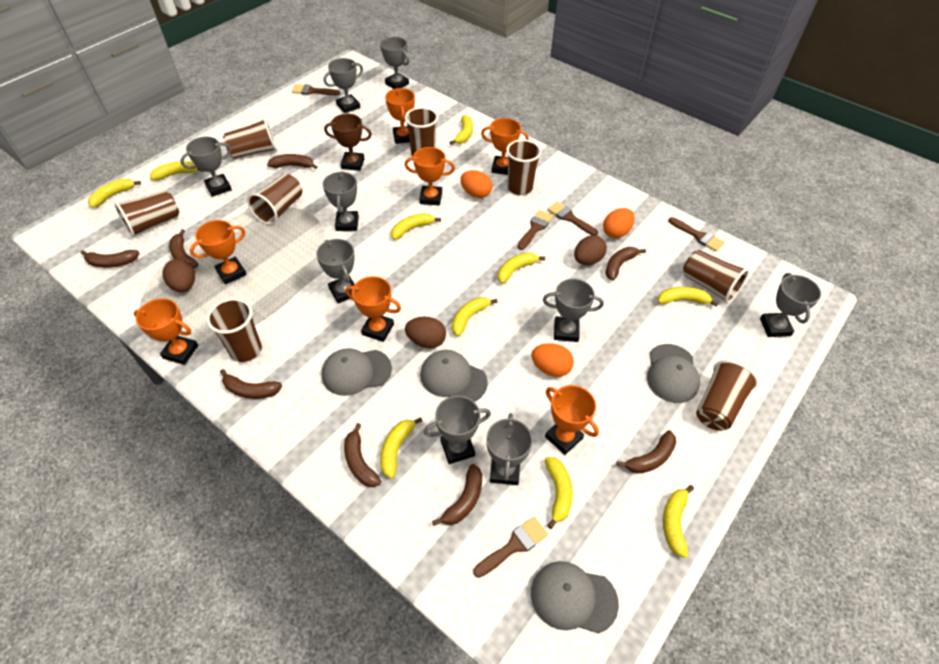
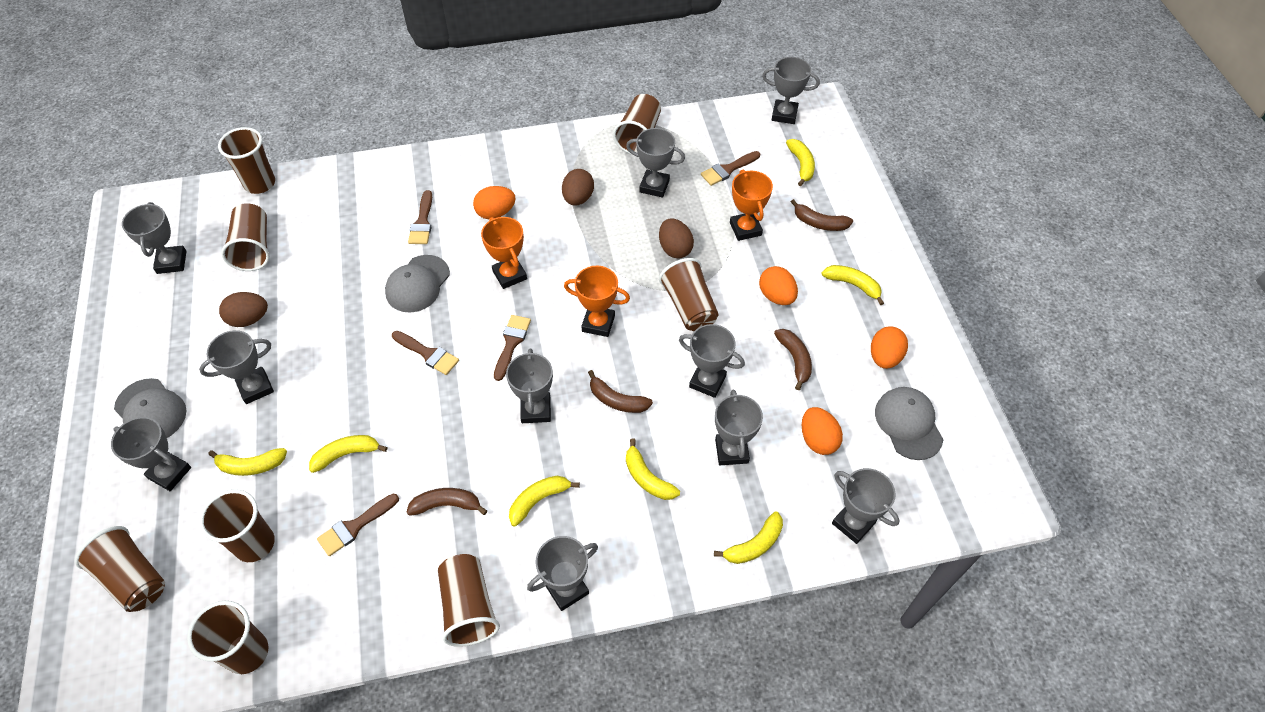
brown banana: [81,250,140,268] [169,229,198,269] [220,369,282,399] [267,154,317,169] [344,423,381,487] [432,464,482,526] [605,247,646,281] [617,430,677,474] = 8 -> [406,488,487,516] [588,370,653,413] [774,329,812,391] [791,199,853,231] = 4
brown trophy: [324,114,372,171] = 1 -> none = 0
grey cap: [322,348,392,396] [420,350,488,402] [531,561,619,633] [647,344,700,403] = 4 -> [114,378,186,438] [385,255,450,313] [875,387,944,460] = 3
grey trophy: [180,136,232,197] [316,239,355,304] [323,171,359,231] [324,58,363,113] [380,37,409,89] [424,396,491,464] [486,413,533,485] [543,279,604,342] [760,273,821,337] = 9 -> [111,417,191,491] [122,202,187,274] [199,330,274,404] [506,349,553,423] [527,536,598,611] [626,128,685,198] [679,324,745,398] [715,389,763,465] [762,57,820,124] [832,468,900,544] = 10
orange egg: [460,170,492,198] [531,343,574,377] [603,208,635,238] = 3 -> [473,186,516,219] [759,266,798,305] [802,407,843,455] [871,327,908,369] = 4
orange trophy: [134,298,198,365] [190,220,247,285] [346,276,401,342] [385,88,415,144] [405,147,455,205] [481,118,529,175] [545,385,599,455] = 7 -> [481,217,527,289] [564,266,630,337] [730,170,773,241] = 3
yellow banana: [88,179,141,208] [150,161,203,180] [380,417,422,479] [391,213,441,240] [450,115,473,145] [452,297,498,337] [498,252,545,284] [545,457,573,529] [658,287,718,306] [663,485,694,558] = 10 -> [208,448,287,476] [309,435,387,473] [509,476,580,527] [626,438,680,500] [714,511,783,564] [786,139,815,186] [822,265,884,305] = 7

